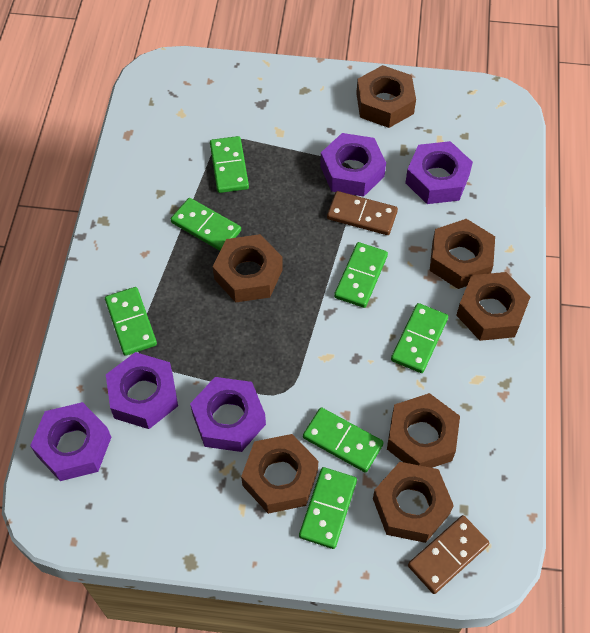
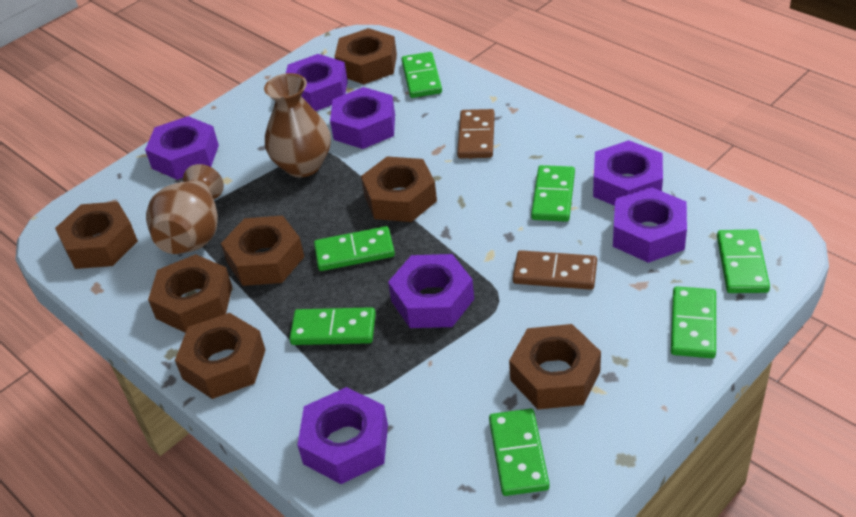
brown vase: none = 0 -> [146,164,224,254] [264,73,331,177] = 2
purple nut: [30,402,111,481] [106,352,178,429] [190,377,266,452] [320,133,386,197] [405,141,473,204] = 5 -> [145,116,219,180] [286,54,348,111] [297,387,388,484] [330,87,395,149] [388,254,474,328] [593,140,663,206] [613,187,687,263] = 7

